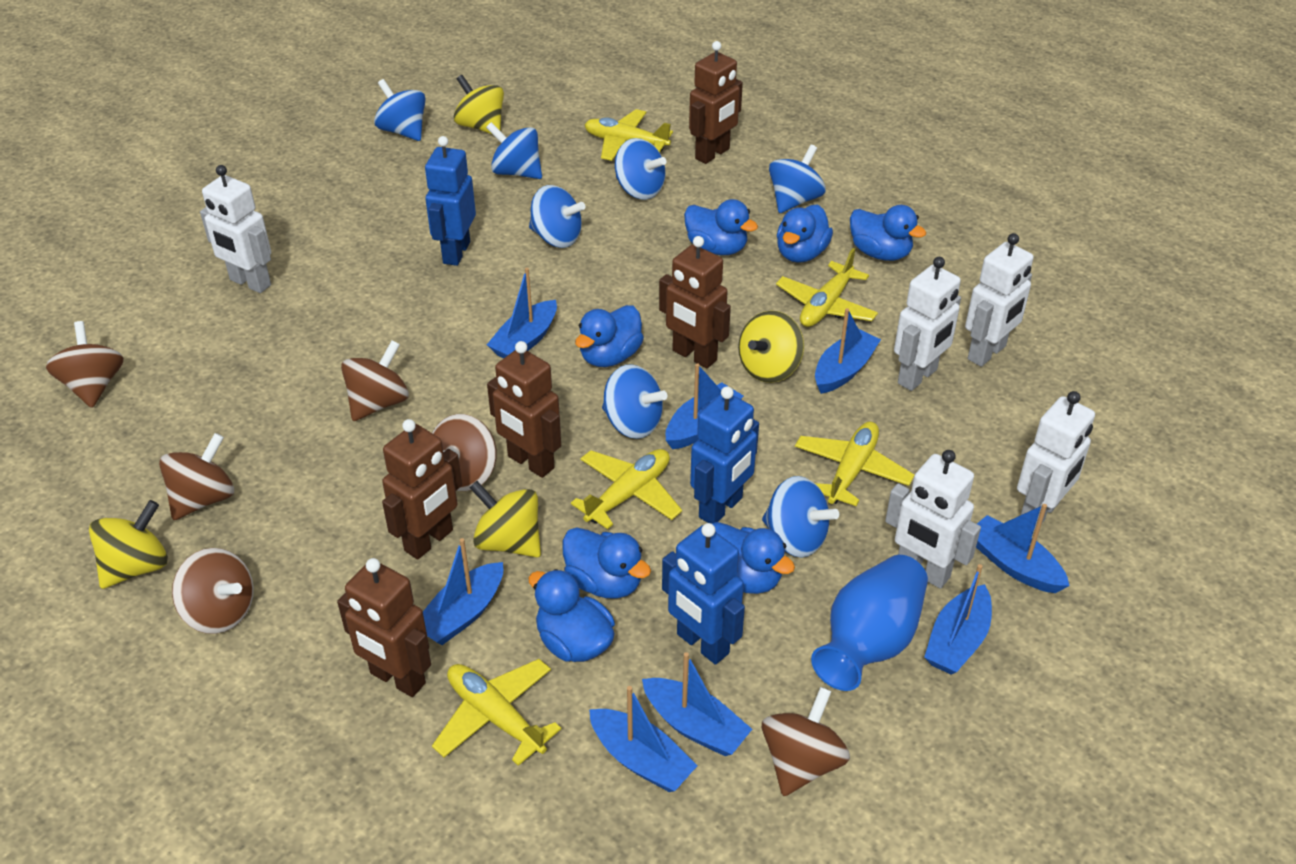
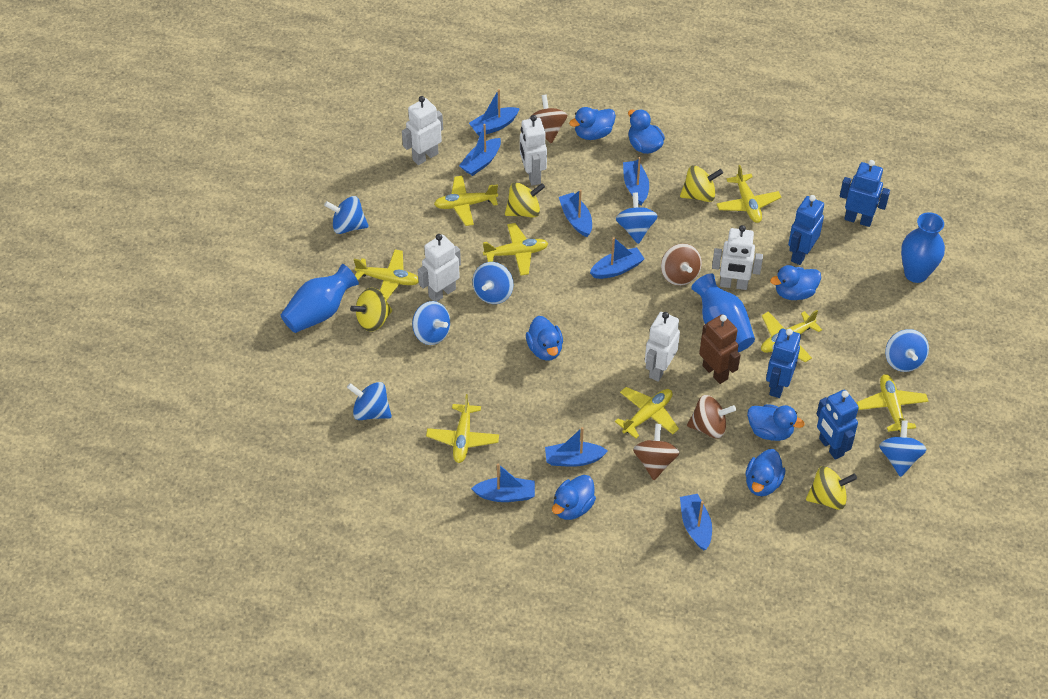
blue robot: [425,136,476,266] [662,523,745,665] [690,386,759,524] = 3 -> [766,328,801,398] [788,195,824,265] [817,390,859,459] [840,160,890,227] = 4
blue vase: [811,555,928,691] = 1 -> [281,264,359,333] [691,273,755,352] [901,212,945,283] = 3
brown robot: [337,558,431,697] [382,419,462,560] [487,341,561,478] [659,236,731,368] [689,41,743,164] = 5 -> [699,314,740,384] = 1
brown spinning top: [46,321,124,408] [159,433,234,520] [172,548,254,634] [341,341,409,421] [432,414,496,491] [762,687,850,796] = 6 -> [528,95,567,144] [633,424,680,480] [661,243,702,286] [687,395,736,438] = 4
yellow plane: [432,659,561,766] [571,449,682,529] [584,109,673,161] [776,248,878,327] [795,422,914,506] = 5 -> [354,250,419,300] [426,394,499,463] [434,176,498,226] [483,223,548,276] [615,387,679,439] [716,165,781,223] [761,310,822,362] [856,374,928,432] = 8

